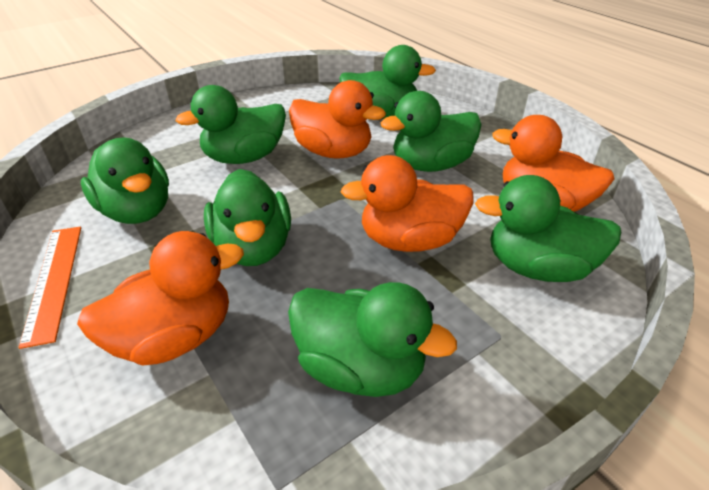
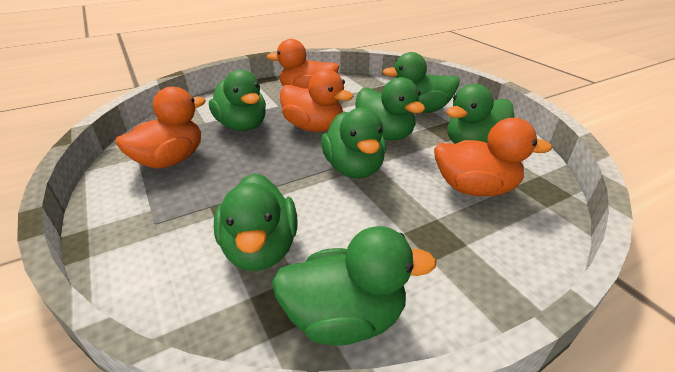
orange ruler: [19,227,81,349] = 1 -> none = 0

